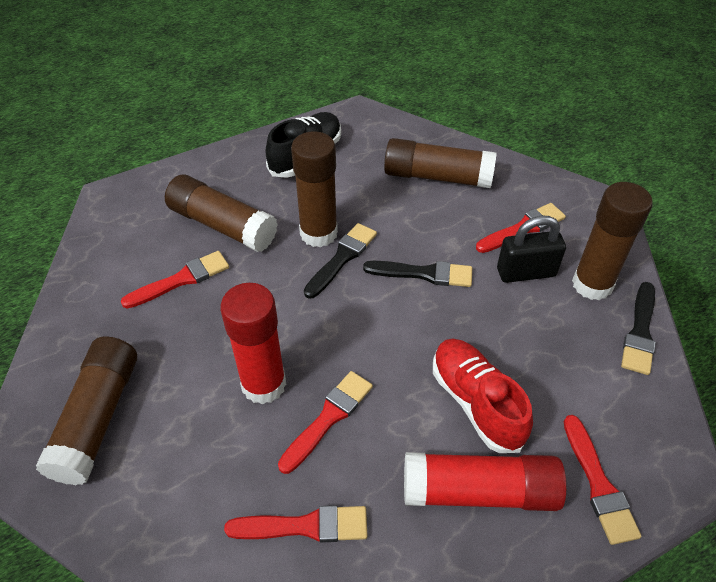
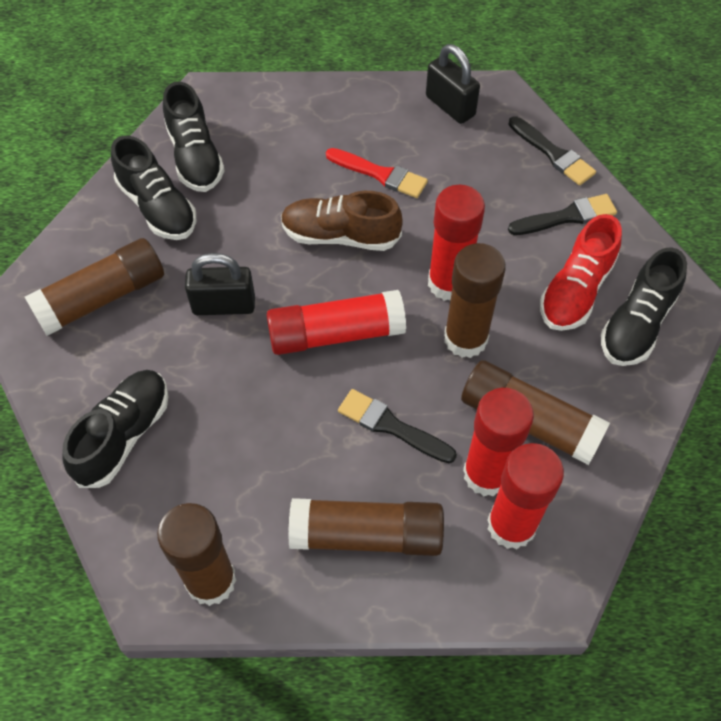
black padlock: [497,216,566,283] = 1 -> [185,253,255,315] [426,44,480,124] = 2
black shoe: [266,112,341,178] = 1 -> [62,370,169,488] [111,136,196,240] [163,81,225,192] [601,247,687,366] = 4
brown shoe: none = 0 -> [281,191,403,251] = 1
red brush: [121,251,229,309] [224,505,367,543] [278,371,373,474] [476,203,566,253] [564,415,641,545] = 5 -> [326,148,428,198] = 1
red glue stick: [220,283,286,405] [404,452,567,511] = 2 -> [266,290,406,355] [428,185,485,301] [463,388,534,496] [487,443,564,549] = 4

